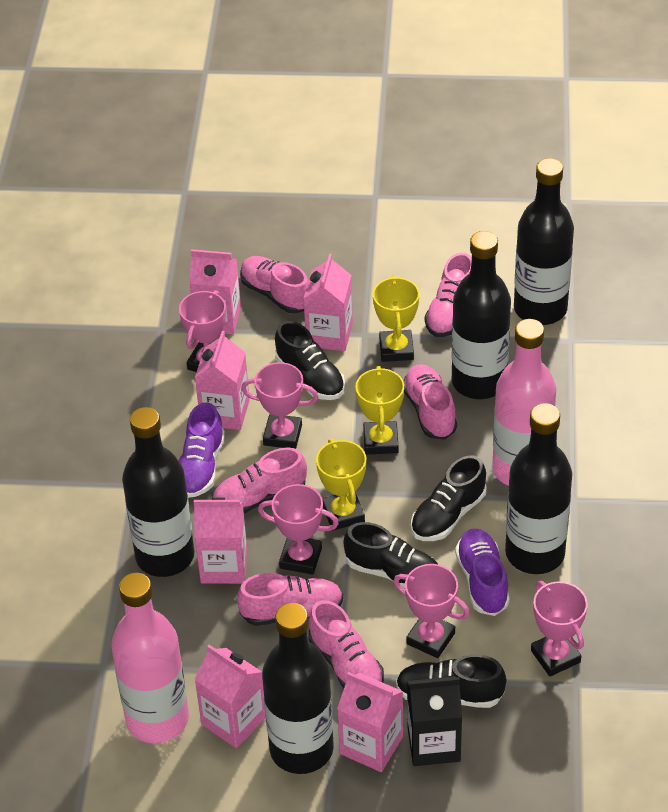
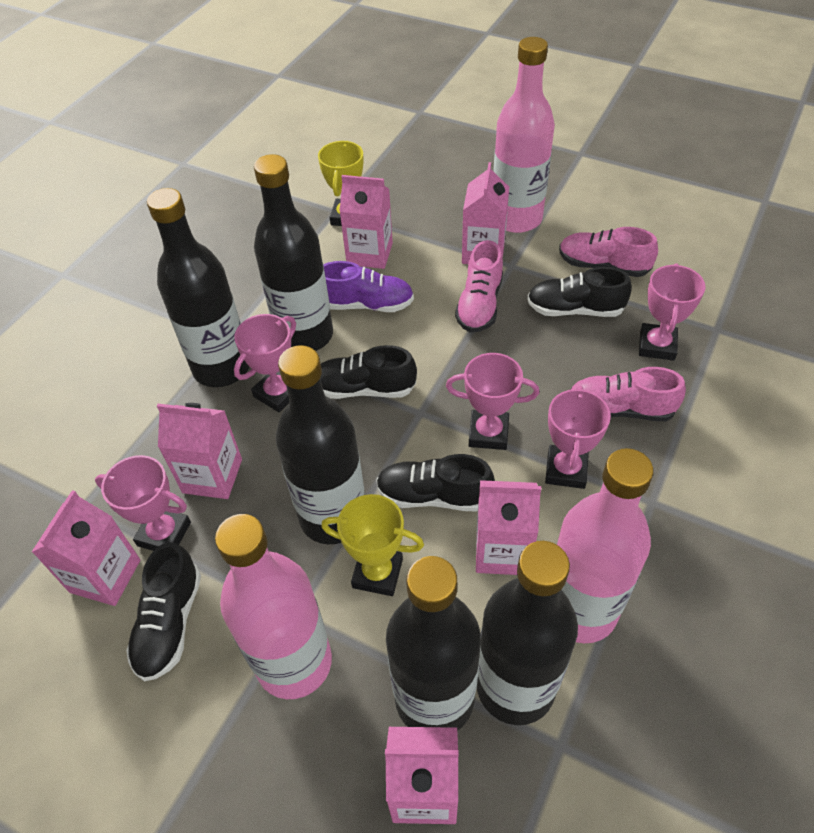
black carton: [407,676,462,766] = 1 -> none = 0
pink bottle: [111,573,189,743] [492,319,556,486] = 2 -> [215,514,332,699] [493,37,555,233] [556,448,654,643] = 3
pink shoe: [212,447,307,513] [237,573,343,626] [240,256,308,314] [308,600,384,688] [404,364,457,440] [425,253,472,337] = 6 -> [455,240,503,333] [559,227,658,277] [570,367,686,421] = 3
purple shoe: [179,402,225,498] [455,529,510,616] = 2 -> [323,261,414,312] = 1
yellow trophy: [316,438,366,530] [355,366,404,455] [373,276,419,362] = 3 -> [318,141,364,226] [321,494,424,596] = 2

